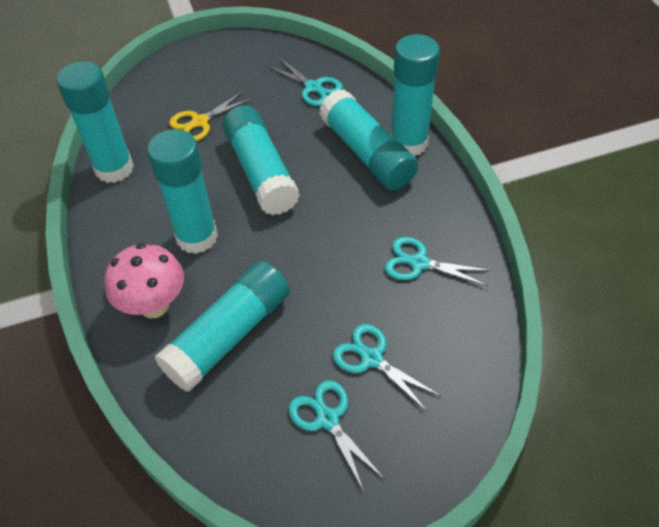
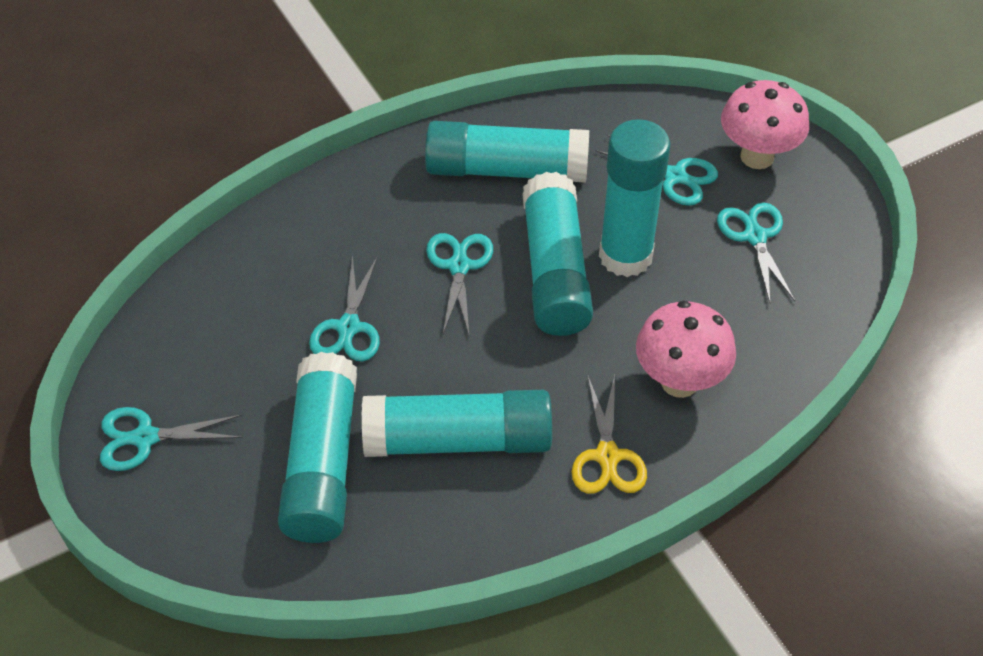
pink mushroom: [105,243,184,318] = 1 -> [636,301,736,398] [721,80,809,169] = 2
turquoise glue stick: [57,61,134,183] [147,129,218,254] [155,261,290,392] [223,105,300,215] [319,89,418,190] [391,34,440,156] = 6 -> [278,352,357,543] [362,390,552,457] [425,121,589,182] [522,172,593,336] [599,119,670,277] = 5
turquoise scissors: [267,58,343,106] [289,380,384,492] [333,324,441,412] [385,237,492,286] = 4 -> [100,407,243,471] [309,255,380,361] [426,233,493,334] [596,134,718,206] [717,203,795,302] = 5

